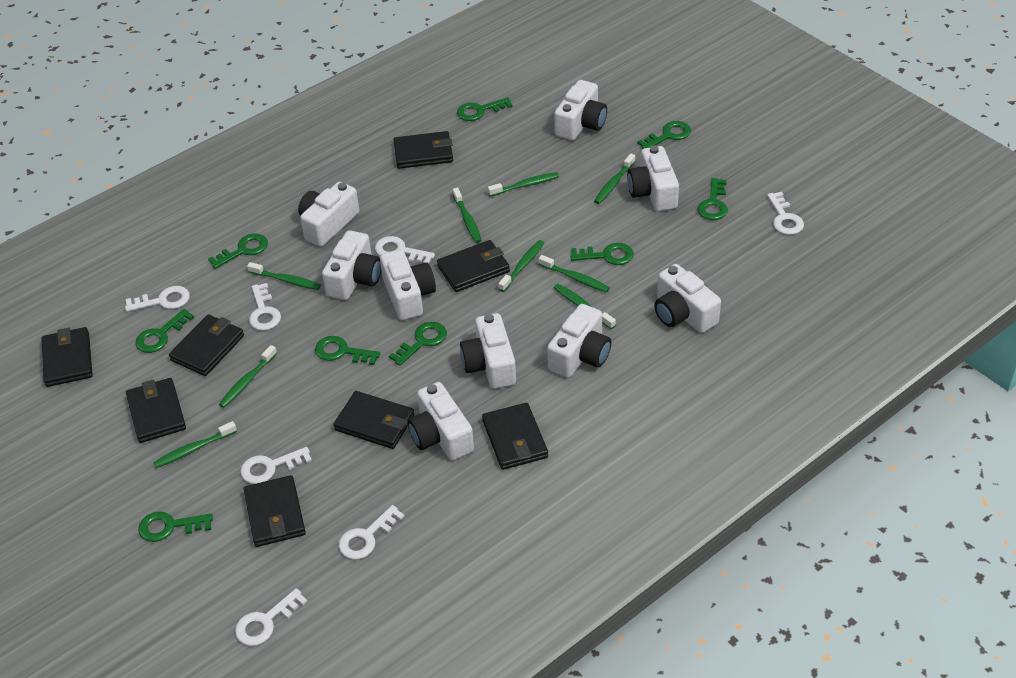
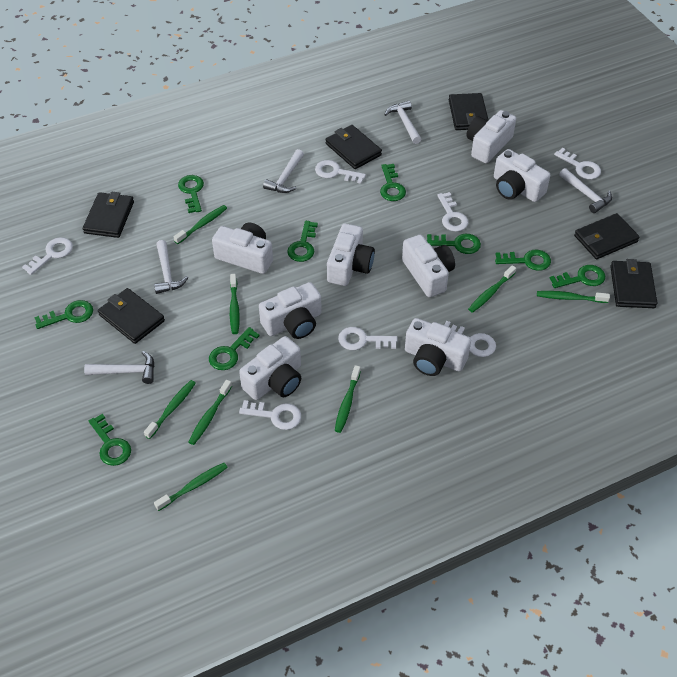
black wallet: [41,327,93,387] [126,378,186,443] [169,314,244,376] [244,475,306,547] [334,391,414,449] [393,131,453,169] [437,240,510,292] [482,403,548,470] = 8 -> [83,192,134,238] [98,288,165,344] [326,125,382,169] [449,93,489,130] [574,213,640,259] [610,259,657,308] = 6
green toothbrush: [153,421,237,468] [219,345,277,408] [247,262,321,290] [453,188,482,243] [488,172,559,197] [498,240,544,292] [539,255,610,293] [554,284,616,329] [594,154,635,204] = 9 -> [144,380,196,439] [154,463,228,511] [174,205,227,244] [189,380,232,445] [230,274,240,334] [335,365,361,433] [468,265,516,313] [537,291,610,303] = 8
white camera: [298,182,359,247] [322,230,381,300] [380,249,436,320] [407,382,474,460] [460,313,516,389] [547,304,612,378] [554,80,607,140] [627,146,679,211] [654,264,721,333] = 9 -> [212,223,273,274] [239,336,301,400] [259,282,322,339] [327,223,375,286] [402,235,455,297] [405,318,471,376] [467,110,516,163] [494,149,550,202] = 8
white hammer: none = 0 -> [84,351,155,384] [154,240,188,294] [263,149,304,193] [384,101,421,144] [559,168,612,213] = 5

